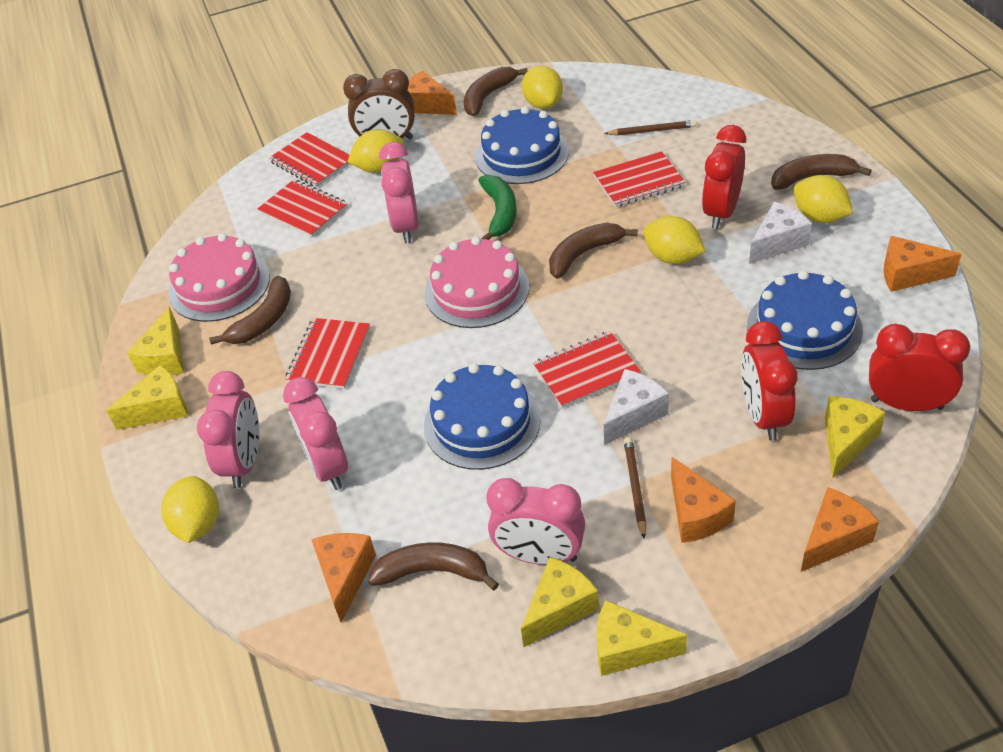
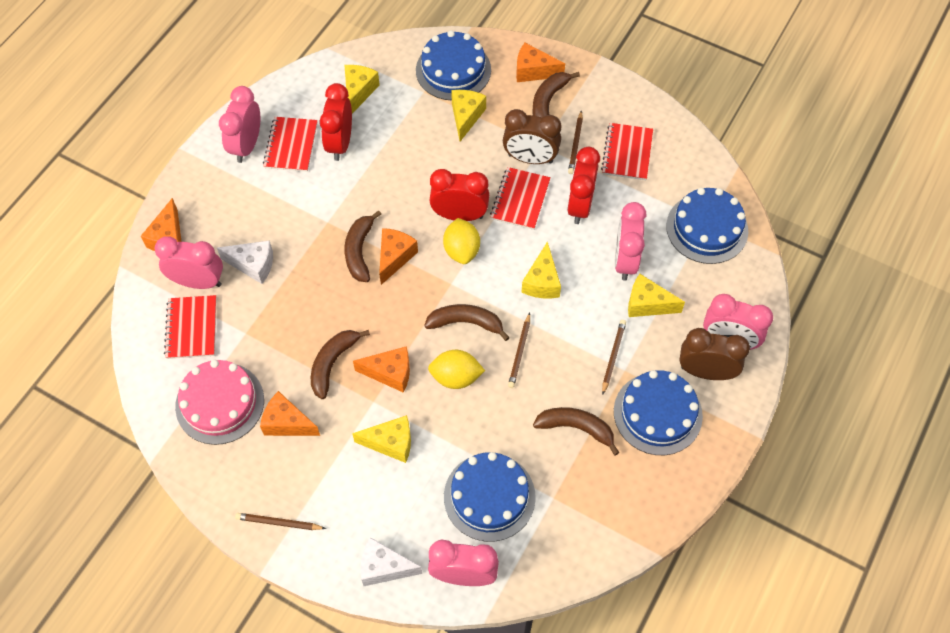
blue cake: [424,363,541,470] [475,106,569,184] [747,270,863,370] = 3 -> [416,31,491,101] [444,452,536,542] [614,370,703,455] [666,188,748,264] = 4
brown clock: [343,69,415,140] = 1 -> [503,109,561,164] [679,328,750,380] = 2
brown pencil: [604,120,697,136] [624,437,646,539] = 2 -> [235,513,326,530] [508,313,530,388] [568,110,583,174] [602,320,626,395] = 4
green banana: [478,175,517,240] = 1 -> none = 0
pink cake: [168,233,270,322] [425,236,529,328] = 2 -> [175,360,264,445] = 1
pink clock: [197,371,259,488] [283,377,348,490] [379,142,419,243] [486,478,585,565] = 4 -> [154,236,223,289] [219,86,260,163] [428,539,499,586] [615,202,646,280] [703,294,773,350] = 5
red notebook: [257,179,348,237] [269,132,350,188] [285,318,370,389] [533,331,641,408] [593,151,686,207] = 5 -> [164,295,217,359] [263,117,318,172] [490,167,551,230] [601,123,653,180] = 4
yellow lemon: [162,476,219,543] [347,129,404,173] [522,65,563,109] [643,216,706,264] [794,175,853,223] = 5 -> [428,350,485,389] [443,218,480,264] = 2

